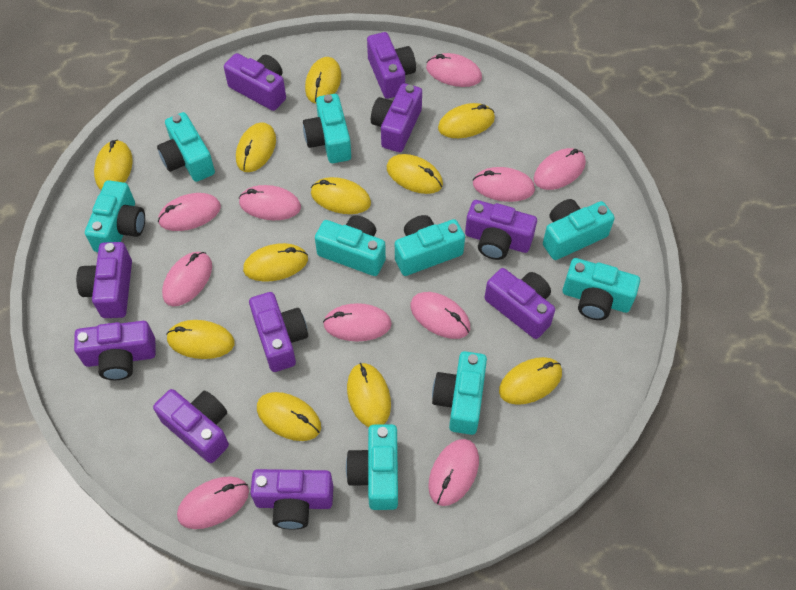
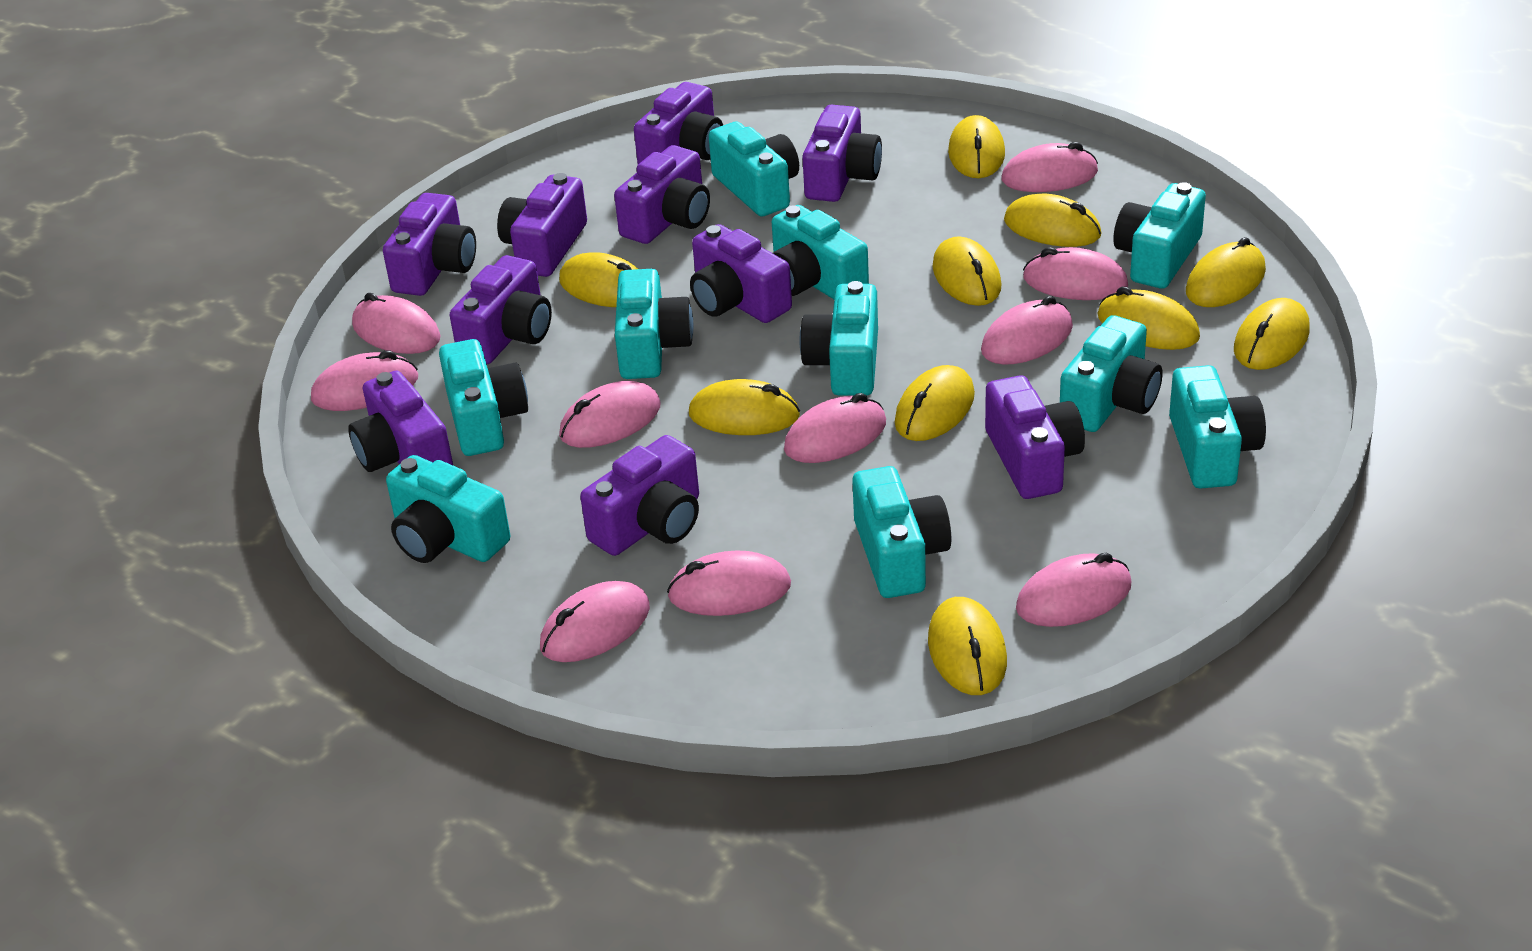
turquoise camera: [85,180,145,252] [157,112,215,182] [303,94,351,163] [315,216,386,276] [346,424,398,510] [395,215,465,276] [432,351,487,435] [543,199,615,260] [563,258,640,320] = 9 -> [386,455,510,563] [439,339,528,456] [615,269,693,379] [709,121,799,217] [772,205,869,299] [799,281,878,396] [852,466,951,598] [1060,315,1162,432] [1114,182,1206,289] [1169,365,1266,488] = 10
yellow mouse: [94,140,133,190] [166,320,234,359] [236,122,276,172] [243,243,308,281] [257,392,321,441] [305,57,341,104] [311,177,371,214] [347,363,391,427] [387,154,443,194] [438,103,495,138] [499,357,562,405] = 11 -> [559,252,638,307] [689,379,800,435] [895,365,975,441] [928,597,1007,695] [933,236,1001,306] [948,115,1005,178] [1004,194,1101,247] [1098,287,1200,350] [1186,237,1266,307] [1234,298,1310,370] = 10

